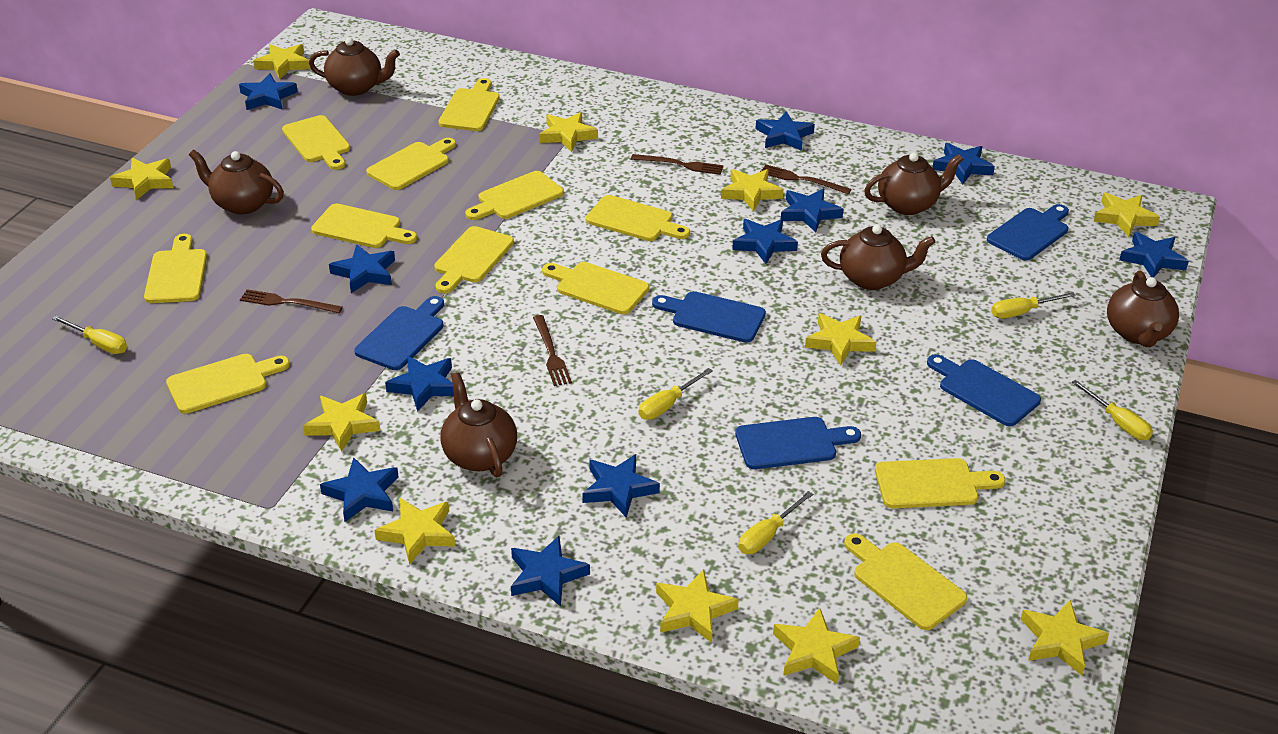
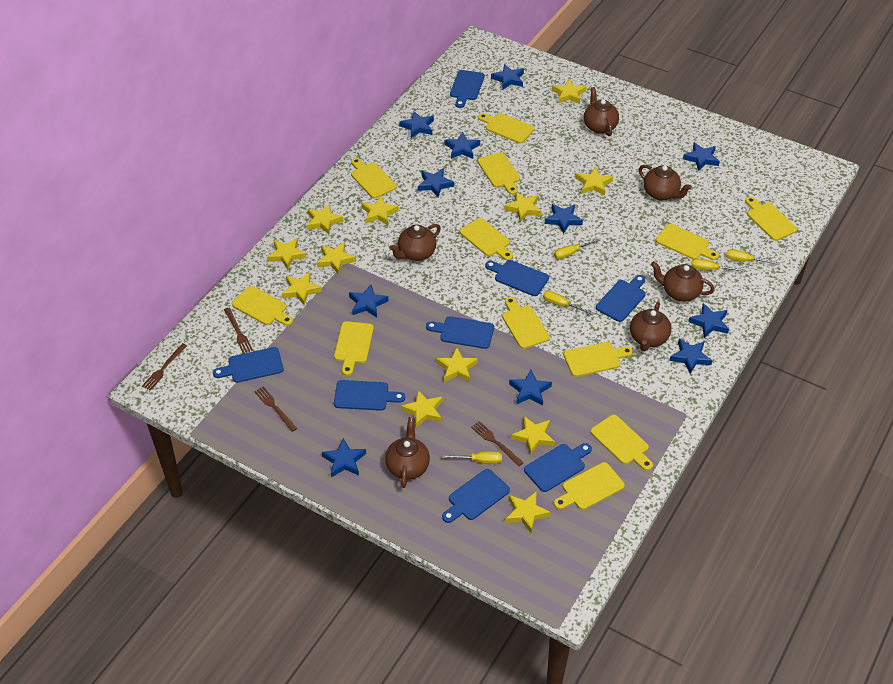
blue cutting board: [354,296,444,370] [652,291,766,343] [735,417,861,469] [927,354,1041,426] [987,204,1069,261] = 5 -> [213,347,284,383] [334,380,405,411] [426,316,494,349] [442,469,510,523] [450,70,485,108] [485,260,549,296] [524,443,592,492] [596,275,646,322] = 8
yellow star: [110,158,174,199] [253,44,310,79] [303,393,380,452] [375,498,456,565] [539,112,598,152] [656,569,739,643] [721,169,783,211] [773,608,860,684] [805,313,876,366] [1020,600,1109,675] [1094,192,1160,237] = 11 -> [267,238,307,269] [282,272,322,305] [306,204,343,234] [317,242,356,275] [361,196,399,226] [401,390,443,428] [436,348,478,382] [504,192,542,222] [505,492,551,533] [511,416,555,455] [552,79,587,104] [576,167,613,196] = 12

